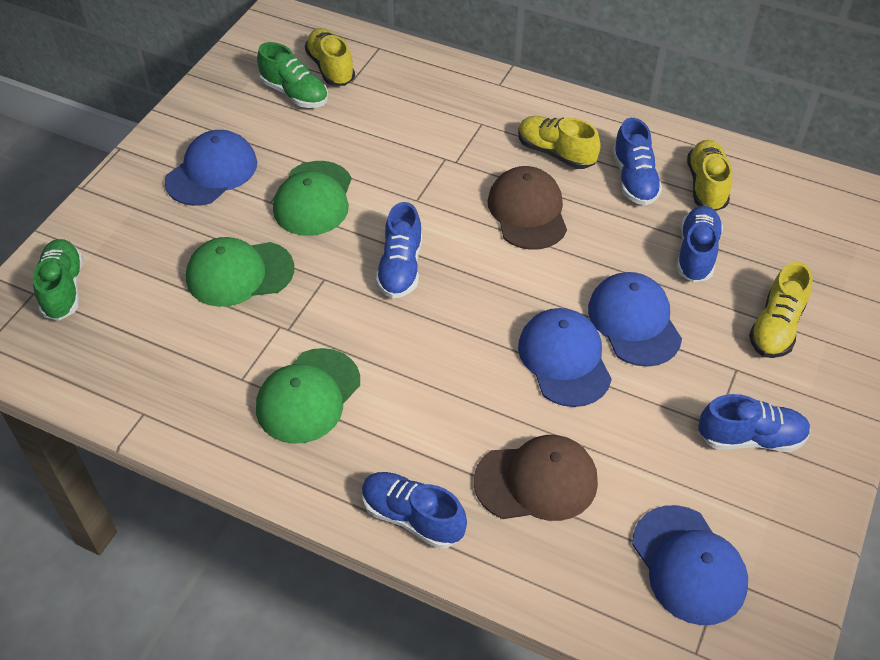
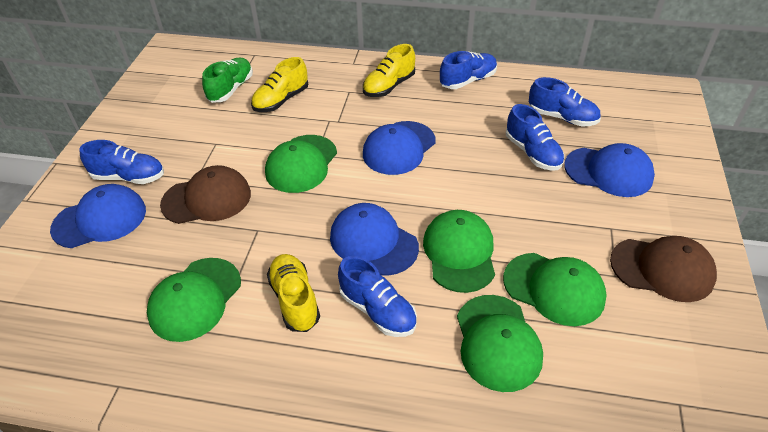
green cap: [186,237,294,307] [256,348,360,444] [273,161,352,236] = 3 -> [147,258,241,342] [265,135,337,193] [423,210,495,293] [457,295,543,392] [503,253,607,326] = 5
green shoe: [33,239,83,320] [257,42,328,108] = 2 -> [202,58,253,103] = 1
yellow shoe: [305,28,355,86] [518,116,601,169] [687,140,732,211] [749,262,813,358] = 4 -> [251,57,308,112] [267,254,320,332] [363,44,415,97] = 3

